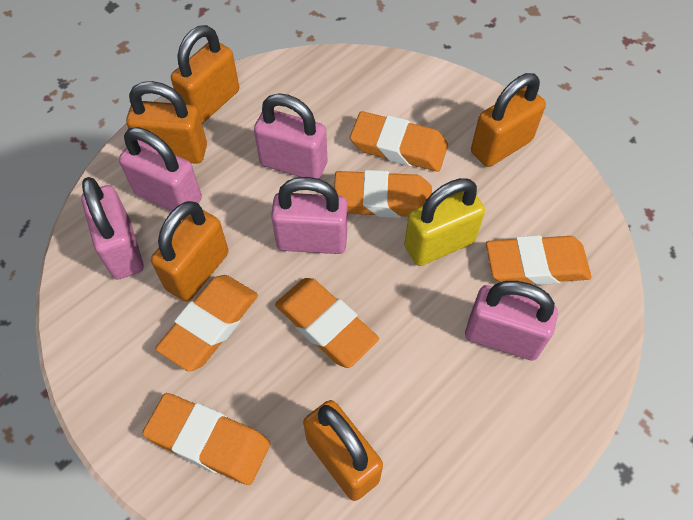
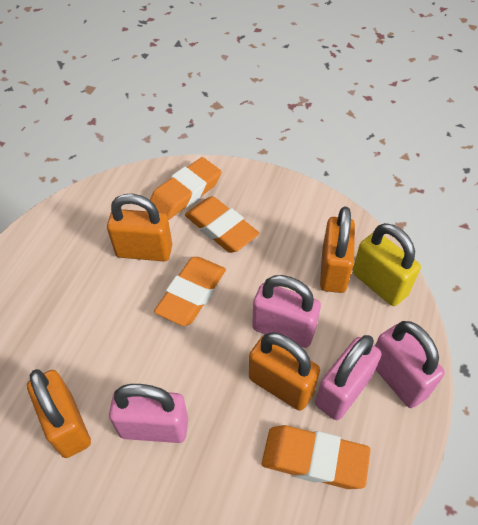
orange eraser: [143,393,270,485] [155,275,258,372] [275,278,379,368] [334,170,432,218] [350,111,448,172] [486,235,591,285] = 6 -> [150,157,221,220] [154,257,226,326] [185,196,259,253] [262,425,371,489] = 4
orange padlock: [126,81,207,164] [151,201,229,302] [171,25,239,123] [303,400,383,501] [471,73,546,167] = 5 -> [27,369,91,458] [107,194,172,261] [249,332,320,411] [320,207,355,293] = 4
pink padlock: [81,177,144,279] [119,127,202,211] [254,93,327,179] [271,177,347,254] [465,281,558,360] = 5 -> [109,384,188,443] [252,275,321,348] [315,335,382,420] [375,321,445,408] = 4

